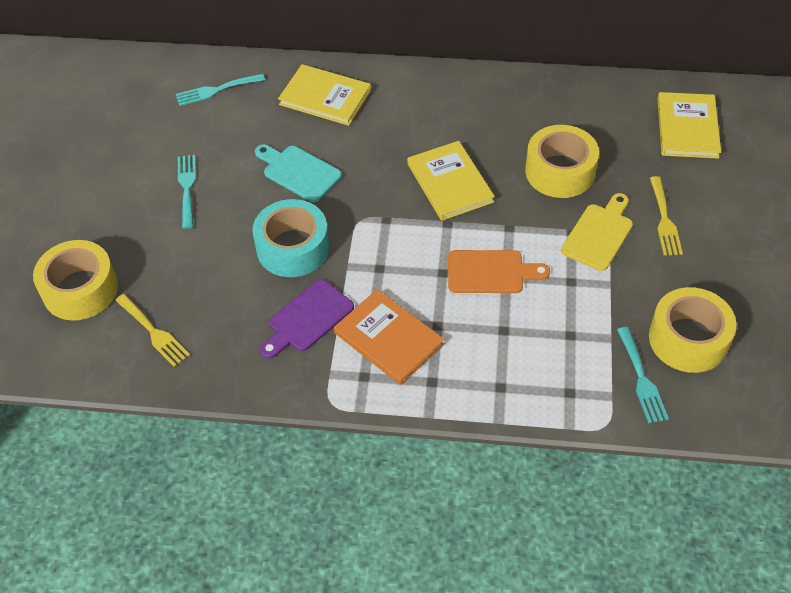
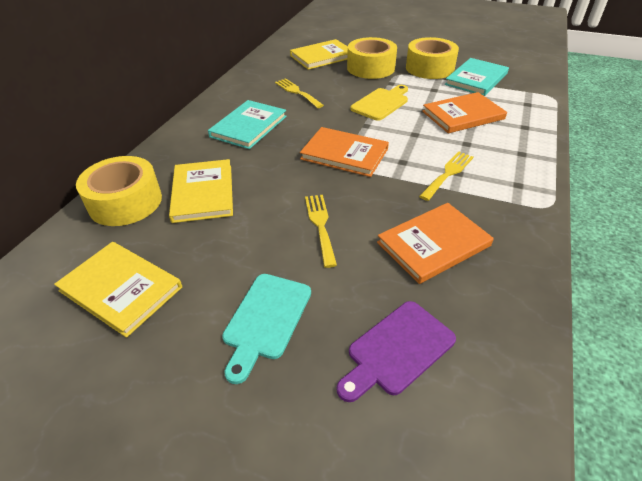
orange book: [334,289,444,385] = 1 -> [300,127,389,177] [377,203,494,284] [422,92,507,133] = 3
orange cutting board: [448,250,550,293] = 1 -> none = 0
turquoise book: none = 0 -> [208,100,287,149] [445,58,509,96] = 2
turquoise fork: [176,73,265,106] [178,155,196,229] [617,327,669,424] = 3 -> none = 0
turquoise tape: [252,199,329,277] = 1 -> none = 0
yellow fork: [115,294,190,367] [650,176,683,256] = 2 -> [275,78,324,108] [305,195,337,268] [419,151,473,201] = 3

